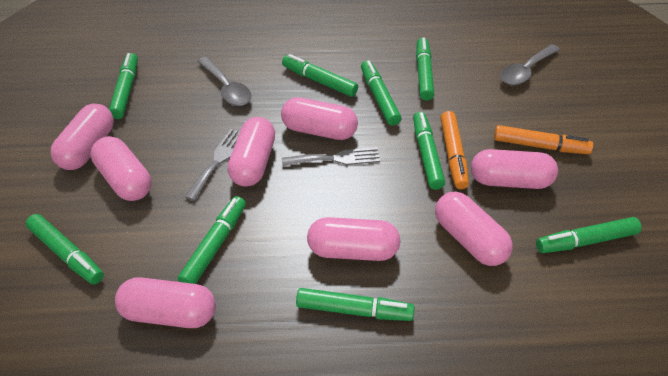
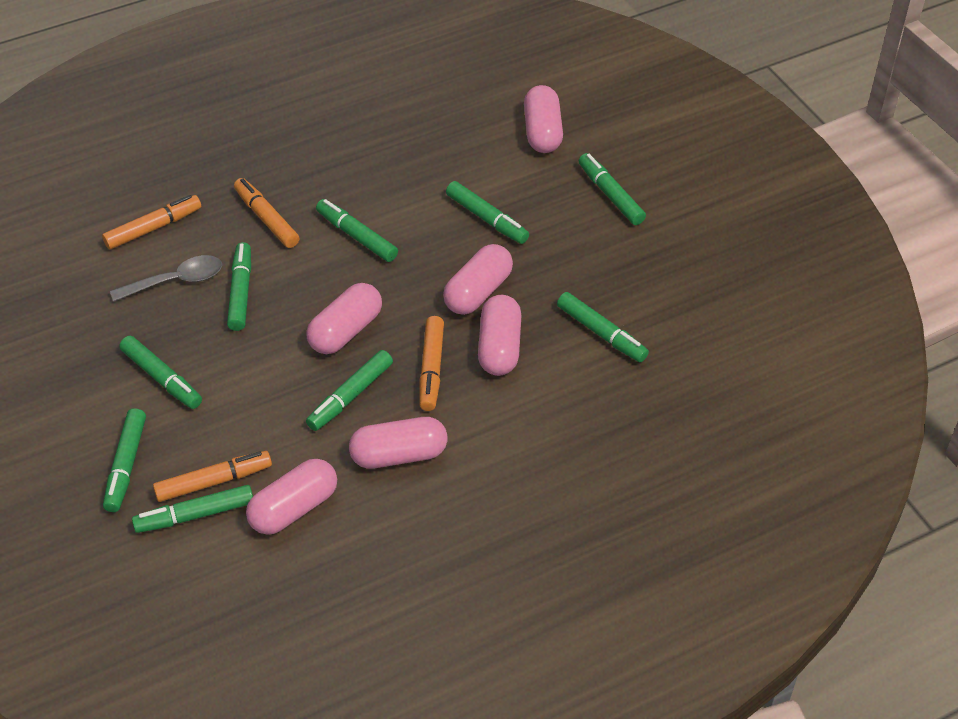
grey fork: [185,129,240,201] [282,147,380,166] = 2 -> none = 0
grey spoon: [197,57,252,106] [500,44,560,85] = 2 -> [110,255,222,302] = 1
orange marker: [440,111,469,189] [494,125,593,154] = 2 -> [102,195,201,249] [153,451,272,502] [234,178,299,248] [419,316,444,411] = 4
pink capsule: [50,103,114,170] [91,136,151,201] [115,277,216,328] [228,117,275,187] [281,97,358,140] [307,217,400,261] [435,192,513,266] [471,149,558,189] = 8 -> [246,459,337,535] [306,283,382,354] [349,417,448,469] [443,244,513,315] [478,295,522,376] [524,85,563,153] = 6

